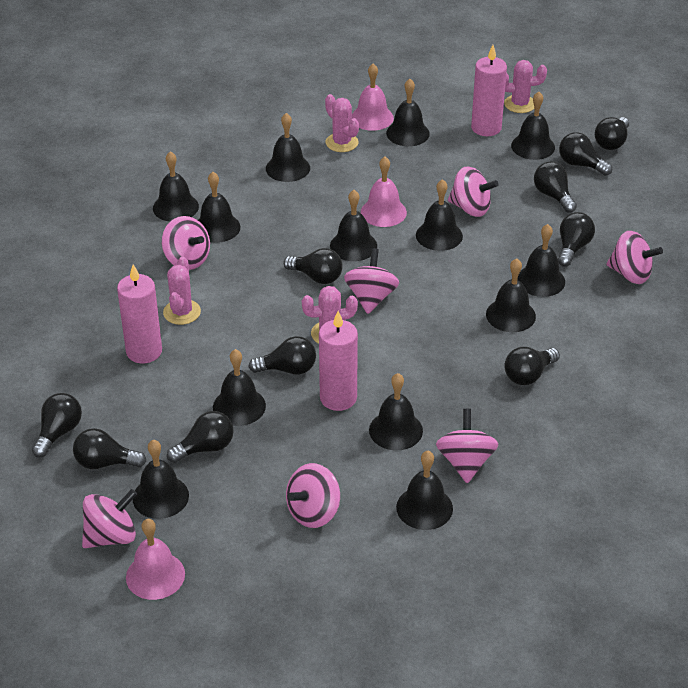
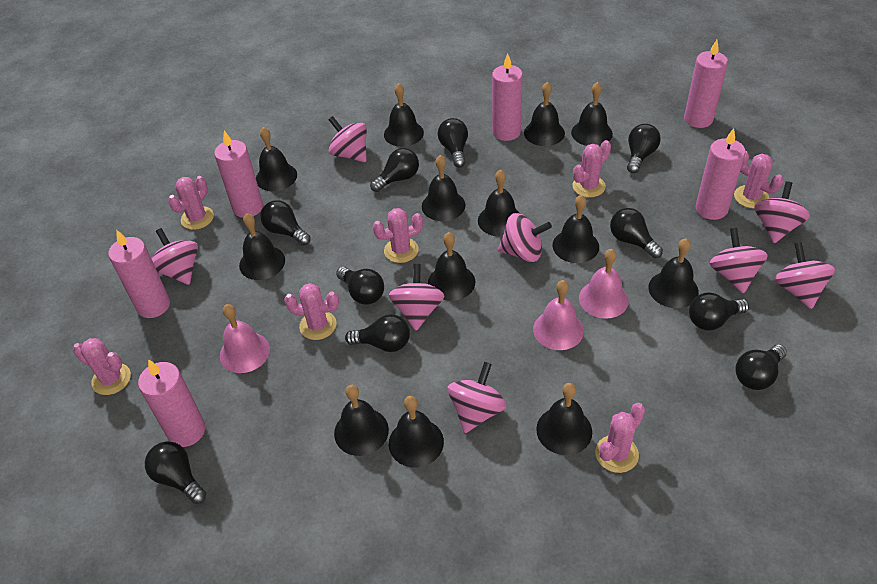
pink cactus: [163,257,201,325] [302,286,358,344] [325,94,359,152] [504,60,547,113] = 4 -> [73,338,131,395] [168,176,214,230] [284,283,339,340] [373,208,423,263] [572,140,611,197] [595,403,645,473] [734,151,783,209] = 7
pink candle: [117,264,162,363] [319,311,358,411] [471,45,507,136] = 3 -> [108,230,170,318] [138,359,205,447] [214,130,263,218] [492,53,523,141] [684,40,728,128] [696,128,745,220] = 6
pink spinning top: [82,489,137,548] [162,216,210,270] [286,463,340,528] [344,248,399,314] [436,409,498,483] [448,167,499,217] [606,231,663,284] = 7 -> [151,228,198,285] [328,116,367,162] [389,264,444,331] [448,362,507,433] [498,213,552,262] [710,228,768,294] [754,181,810,243] [774,242,835,309] = 8

